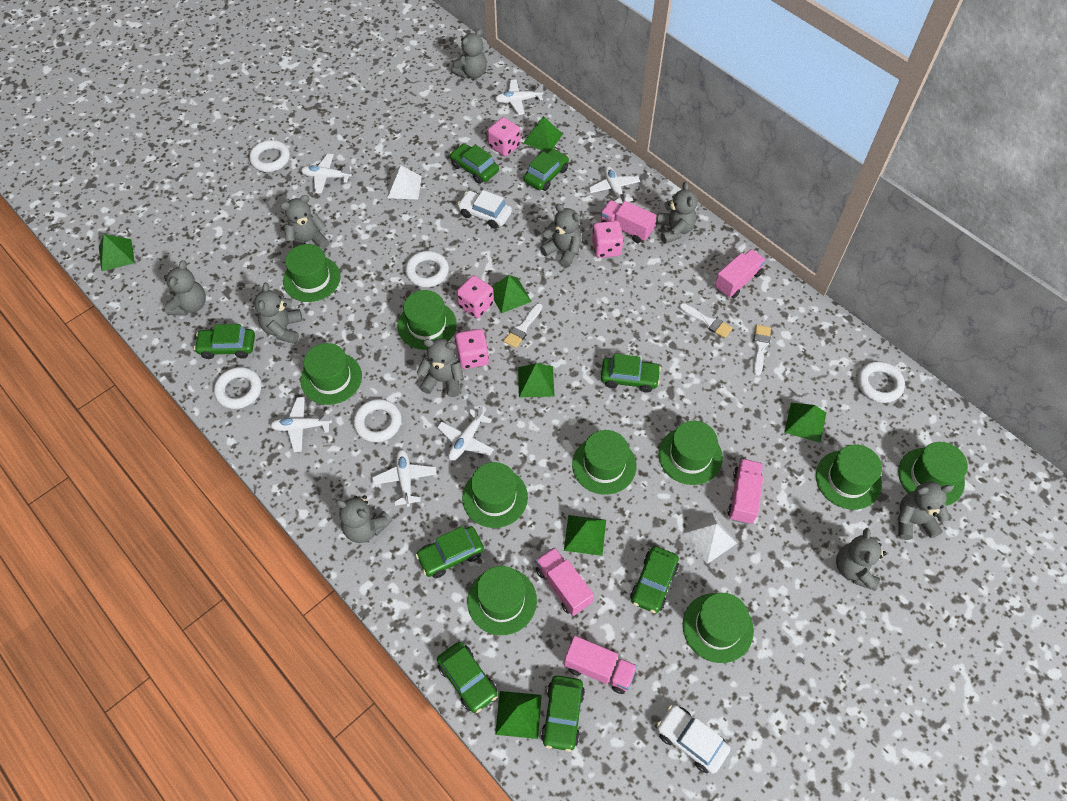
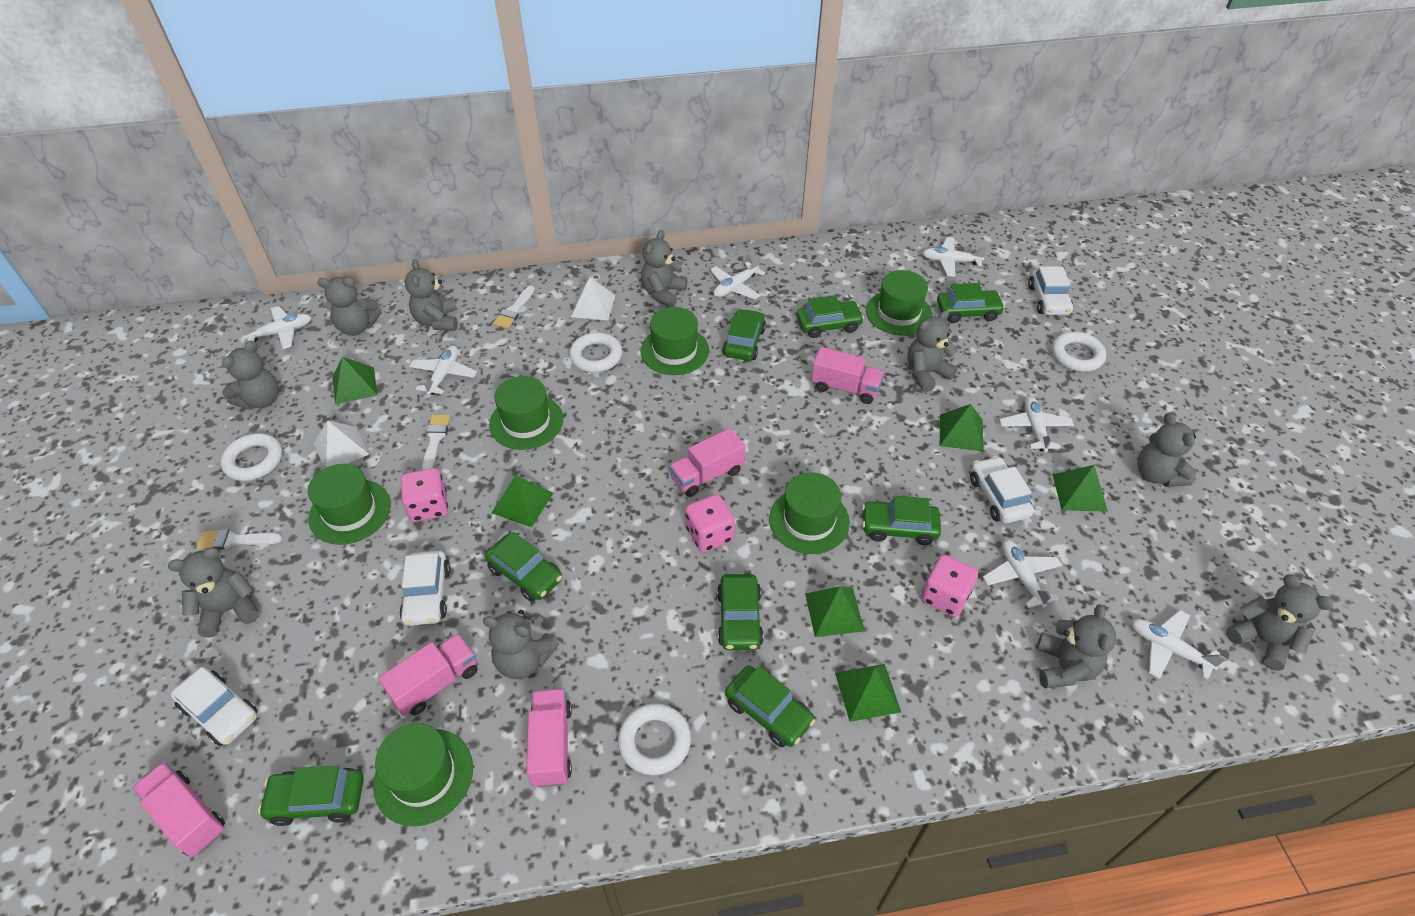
green hat: [283,244,341,302] [301,343,362,405] [397,290,457,350] [462,462,528,528] [467,566,537,635] [572,430,636,495] [658,421,723,485] [683,593,754,663] [816,444,882,510] [898,442,968,506] = 10 -> [308,464,391,545] [373,723,473,827] [489,376,563,450] [641,307,709,375] [769,473,850,554] [866,270,932,336] = 6
green pyramid: [99,234,135,271] [492,275,532,313] [495,691,542,739] [518,363,554,397] [523,116,563,152] [564,515,606,556] [784,403,826,443] = 7 -> [332,357,378,405] [492,475,553,527] [805,586,864,637] [835,664,901,722] [940,404,984,452] [1052,465,1108,512] = 6
pink dice: [455,329,489,369] [457,276,494,318] [488,117,521,156] [592,221,624,258] = 4 -> [401,468,448,522] [685,494,735,552] [921,555,978,617] = 3
white car: [457,190,512,229] [657,705,731,774] = 2 -> [171,667,258,746] [399,551,451,626] [970,456,1034,523] [1028,266,1073,315] = 4
white plane: [270,397,332,452] [301,154,352,193] [372,449,437,507] [437,406,494,461] [495,80,543,115] [588,166,640,205] = 6 -> [238,306,311,349] [409,346,477,395] [710,255,765,299] [922,237,987,277] [983,540,1062,608] [999,396,1074,452] [1131,610,1227,679] = 7
white ring: [214,367,262,409] [249,140,290,172] [353,399,401,442] [405,251,449,287] [857,361,905,403] = 5 -> [220,433,282,481] [569,332,622,373] [618,703,691,775] [1052,332,1106,372] = 4

